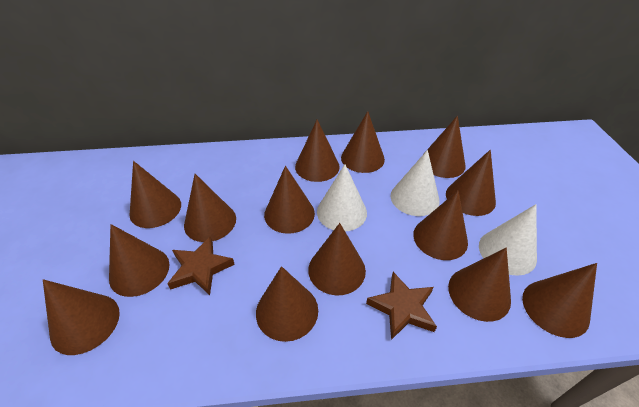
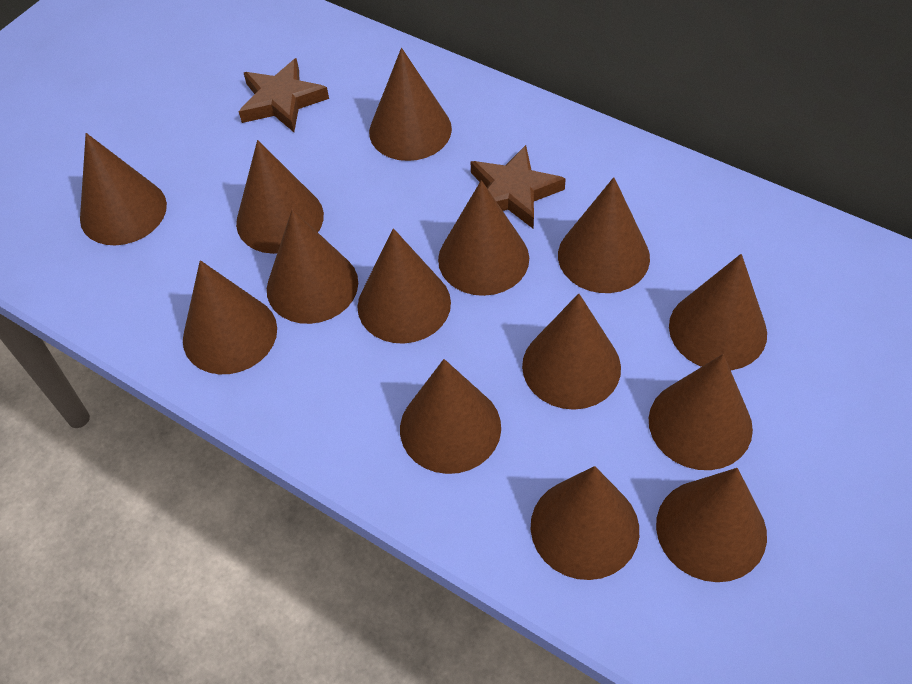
white cone: [317,164,367,231] [391,150,440,216] [479,204,537,276] = 3 -> none = 0

